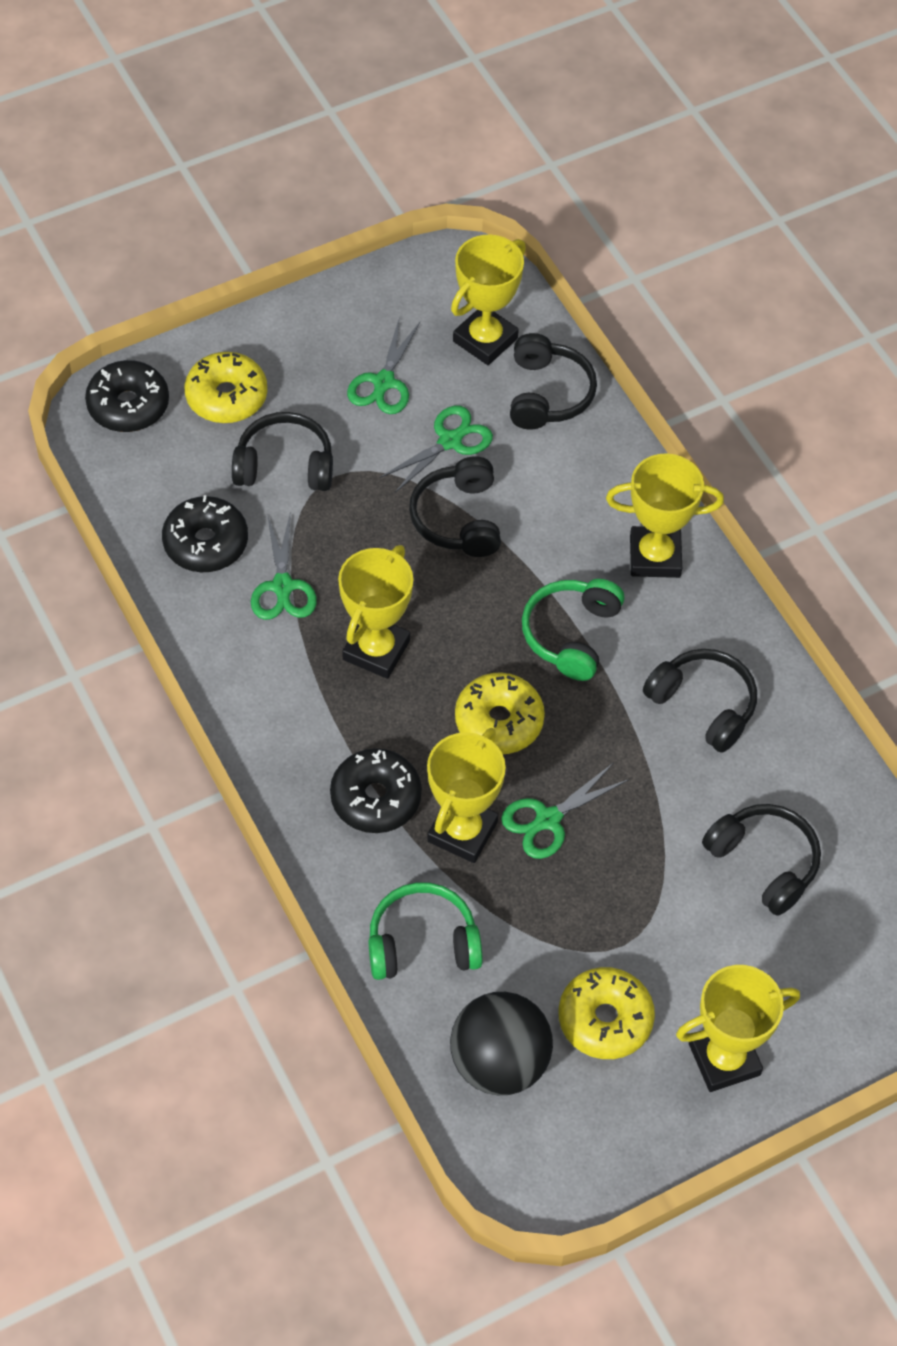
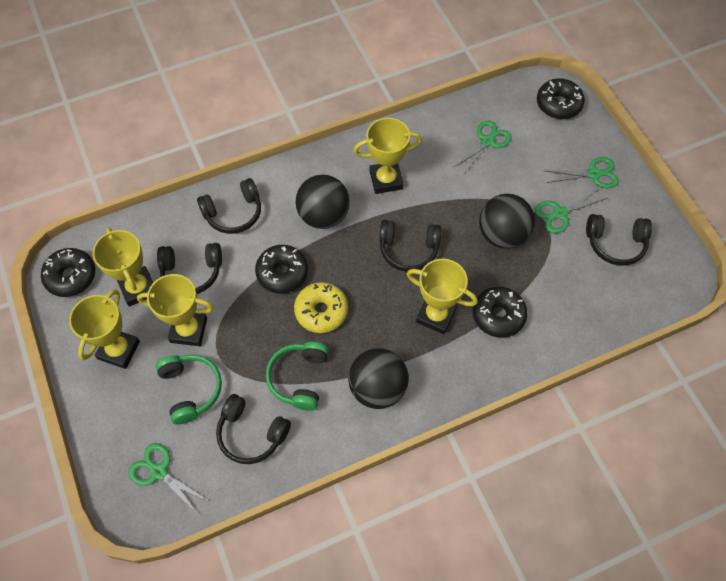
black ball: [450,992,553,1095] = 1 -> [296,175,350,229] [348,348,409,409] [479,194,535,249] = 3
black donut: [85,360,169,432] [162,495,248,572] [330,748,422,833] = 3 -> [41,248,95,297] [255,245,308,293] [473,287,527,338] [537,78,585,119] = 4
yellow donut: [184,352,267,423] [455,672,545,754] [558,967,655,1059] = 3 -> [294,282,348,333] = 1

